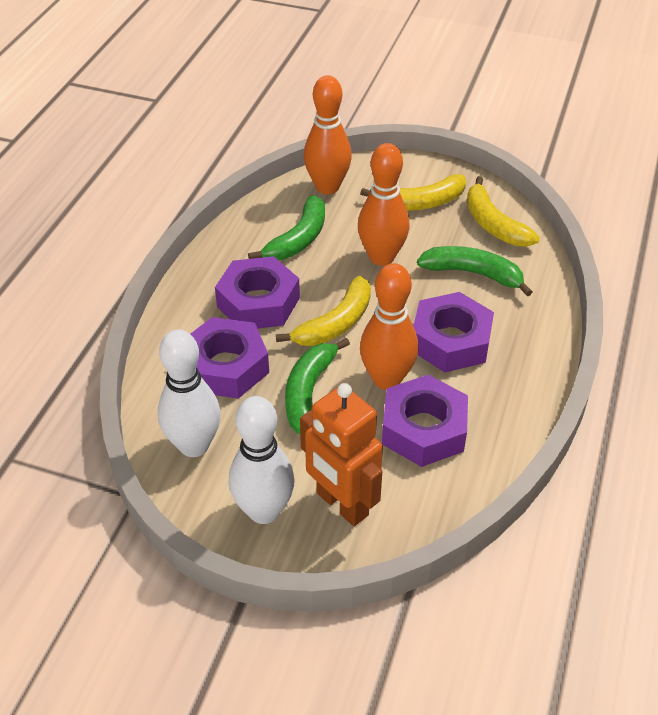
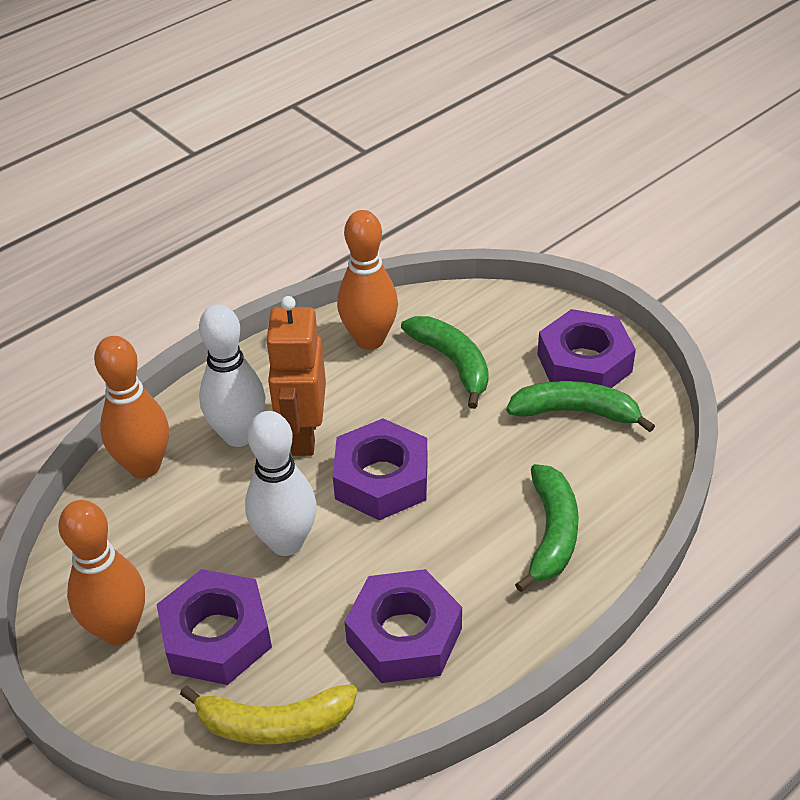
yellow banana: [276,276,371,346] [360,174,466,211] [467,176,540,247] = 3 -> [180,684,357,744] = 1

